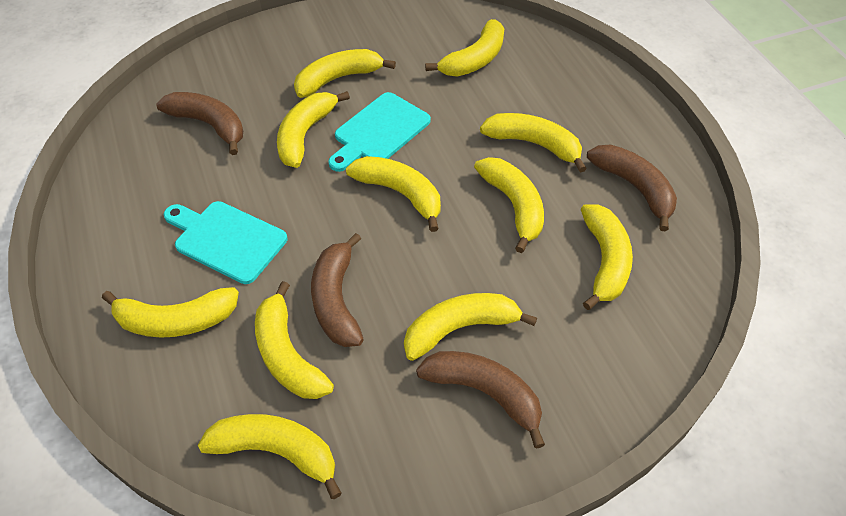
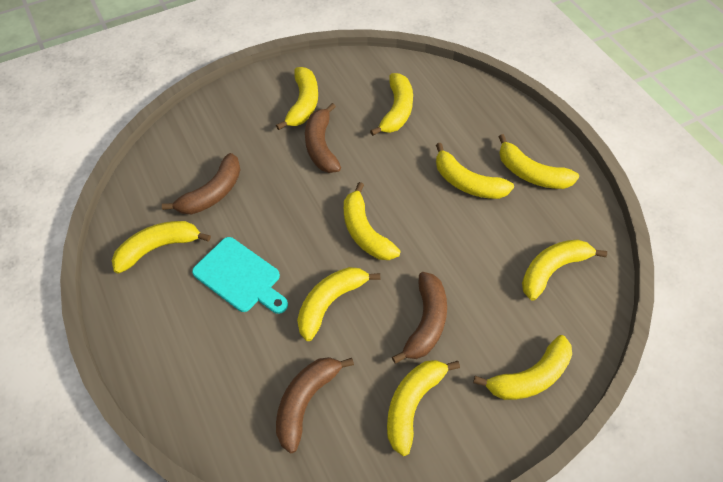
turquoise cutting board: [164,201,287,284] [328,92,431,172] = 2 -> [192,237,288,314] = 1
yellow banana: [102,287,239,337] [198,414,342,499] [255,281,334,399] [277,91,350,168] [294,49,396,98] [346,156,441,232] [404,293,537,361] [425,19,504,76] [474,157,544,253] [480,113,587,173] [581,204,633,310] = 11 -> [112,221,211,274] [276,67,318,130] [297,267,380,341] [344,182,400,260] [370,73,413,136] [387,360,460,456] [436,143,514,199] [473,335,572,400] [498,134,579,189] [522,239,607,300] = 10

